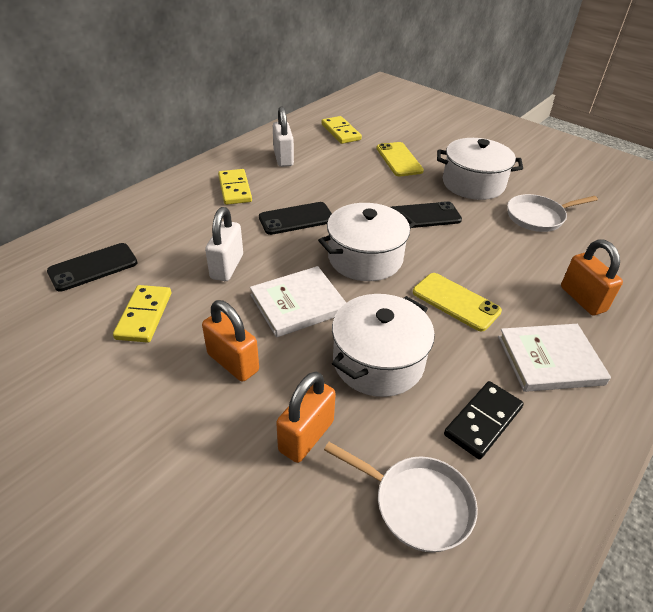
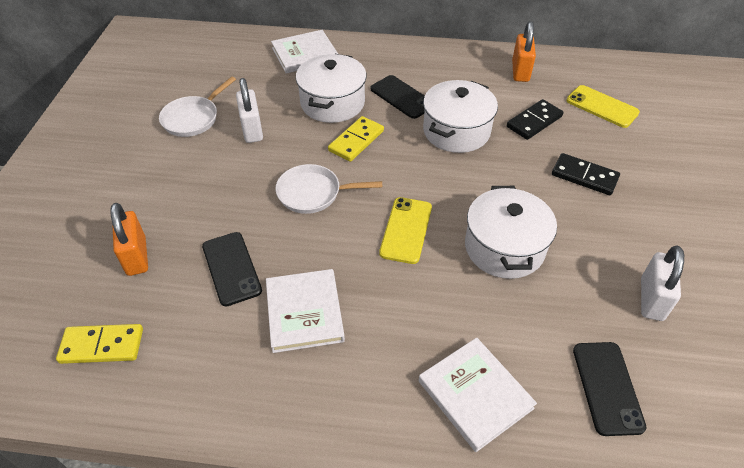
black domino: [444,381,524,459] = 1 -> [507,99,563,140] [552,153,620,195] = 2
orange padlock: [202,300,259,382] [276,371,336,463] [561,239,623,315] = 3 -> [110,203,148,276] [512,21,536,82] = 2
white book: [250,266,346,338] [498,324,611,392] = 2 -> [266,269,345,353] [271,30,338,73] [419,338,537,452] = 3
yellow domino: [113,285,171,343] [218,169,252,205] [322,116,362,144] = 3 -> [56,324,143,364] [328,116,384,162] = 2

